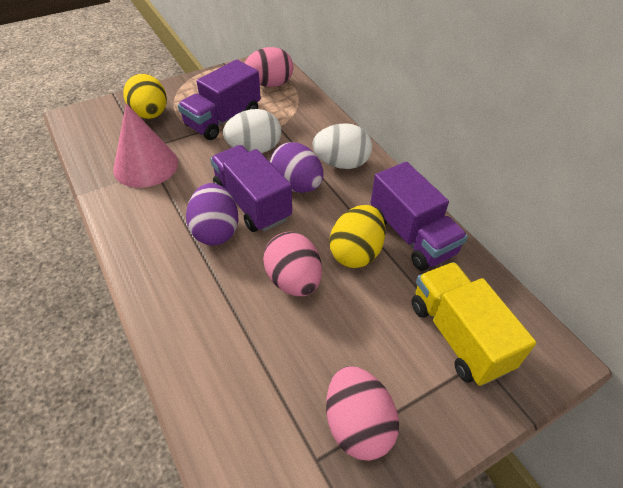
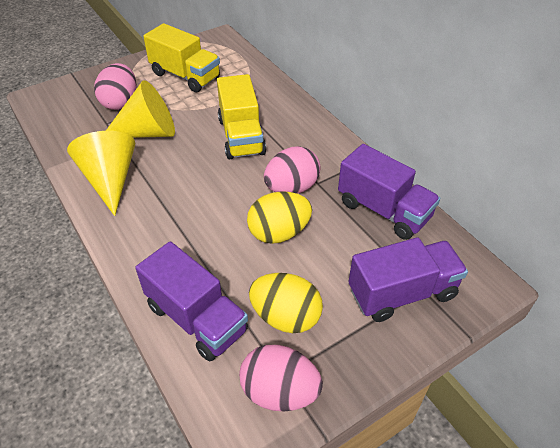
pink cone: [113,103,178,188] = 1 -> none = 0
purple egg: [186,183,239,246] [270,142,323,193] = 2 -> none = 0
white egg: [223,109,281,153] [312,123,372,169] = 2 -> none = 0
yellow cone: none = 0 -> [67,131,135,216] [106,80,175,138] = 2
yellow truck: [412,262,536,386] = 1 -> [143,23,220,93] [217,74,266,160] = 2

